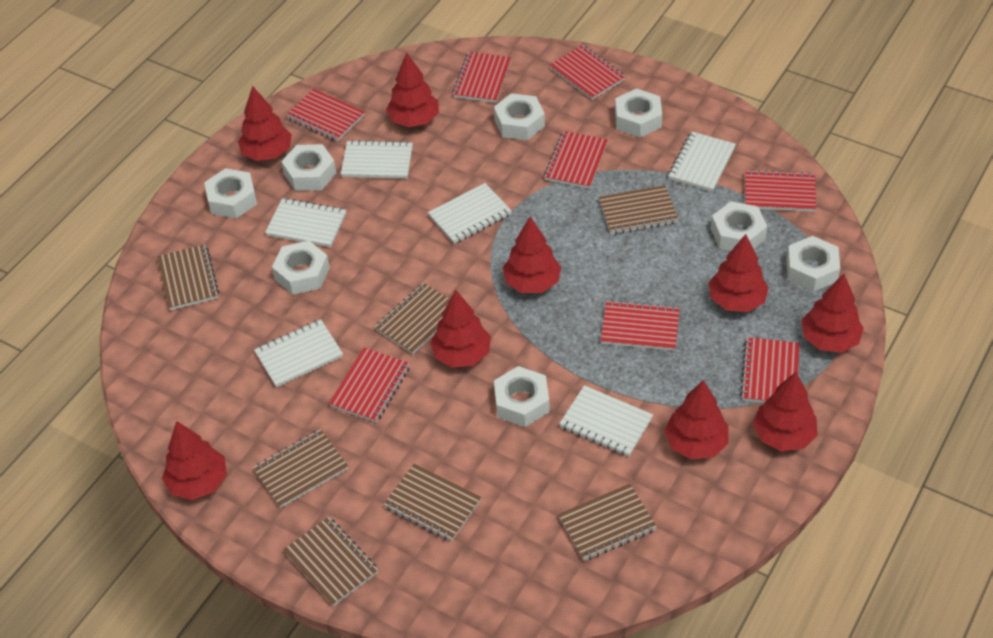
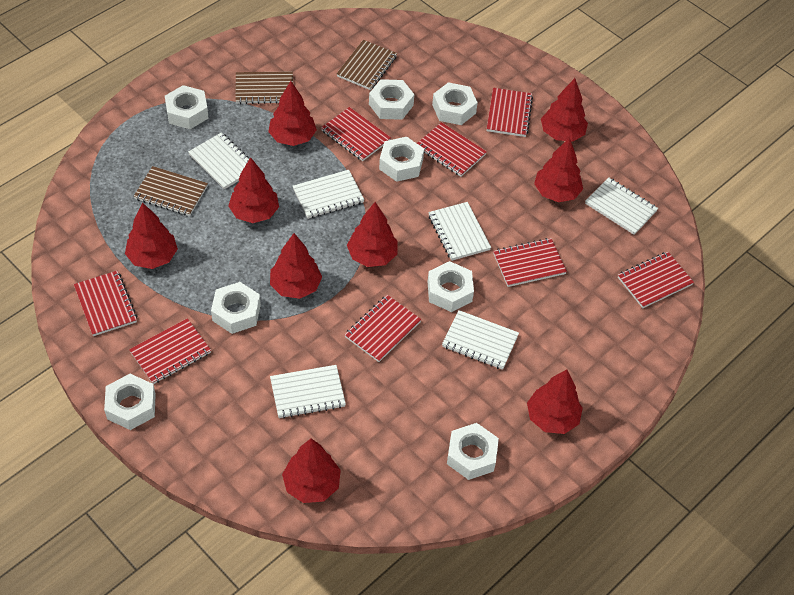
brown notebook: [157,244,219,310] [253,429,348,508] [283,517,378,606] [375,283,450,354] [383,464,481,542] [558,483,657,561] [599,185,678,234] = 7 -> [134,166,208,216] [235,72,293,104] [336,40,397,90] = 3

